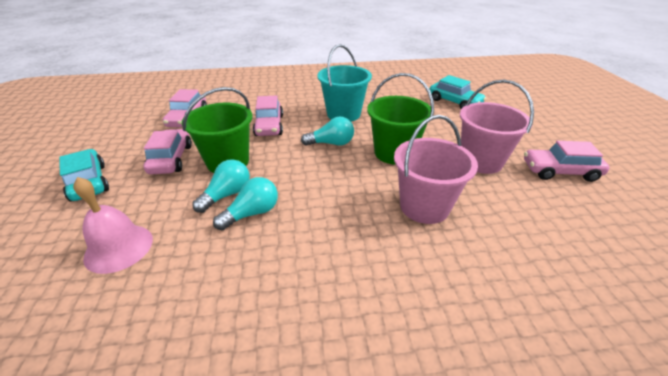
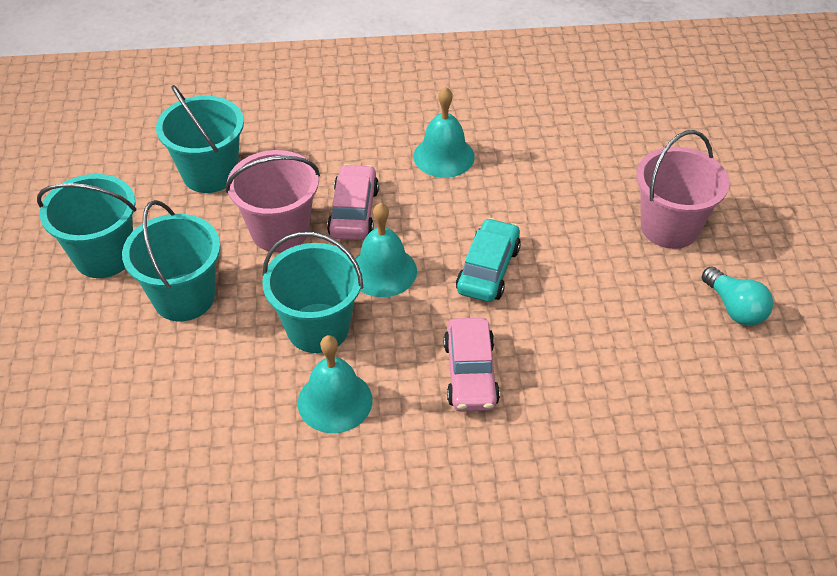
green bucket: [182,87,253,173] [367,73,434,165] = 2 -> none = 0
pink bell: [73,177,153,274] = 1 -> none = 0
pink car: [144,129,192,174] [163,89,207,128] [253,95,283,136] [524,141,610,182] = 4 -> [327,164,379,240] [444,318,500,412] = 2
turquoise bell: none = 0 -> [298,335,373,433] [355,203,417,297] [413,87,475,178] = 3
turquoise bucket: [317,44,372,121] = 1 -> [37,174,136,278] [122,200,220,321] [156,85,244,193] [262,232,363,353] = 4
turquoise car: [59,149,109,202] [429,75,486,109] = 2 -> [456,218,521,302] = 1
turquoise light bulb: [192,159,250,213] [213,177,278,230] [301,117,354,146] = 3 -> [702,266,773,326] = 1

